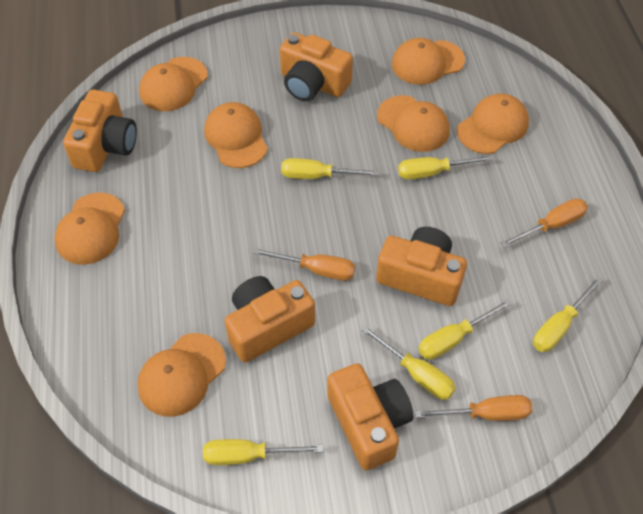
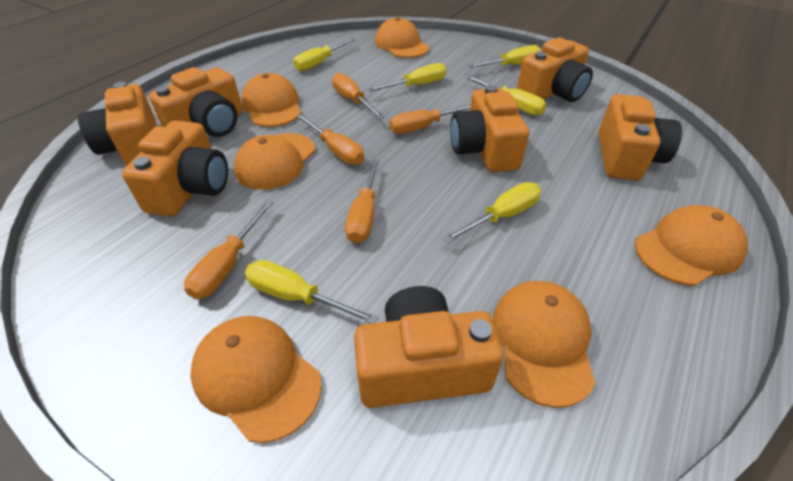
orange camera: [63,90,137,172] [224,276,315,363] [280,32,353,101] [327,363,413,470] [376,227,467,306] = 5 -> [78,82,157,165] [122,121,228,216] [149,67,243,137] [354,286,504,408] [450,85,529,172] [517,38,593,102] [599,94,682,181] = 7
orange cap: [55,193,125,265] [137,333,226,417] [139,57,208,111] [204,102,268,168] [377,95,450,152] [392,38,465,85] [457,93,529,154] = 7 -> [190,316,322,443] [234,133,315,190] [242,73,301,127] [375,17,429,58] [493,281,595,408] [635,205,748,286] = 6
orange screwdriver: [252,248,355,281] [415,395,533,421] [501,198,588,247] = 3 -> [184,200,274,299] [296,114,364,165] [332,73,385,119] [345,159,380,243] [389,104,471,134] = 5

